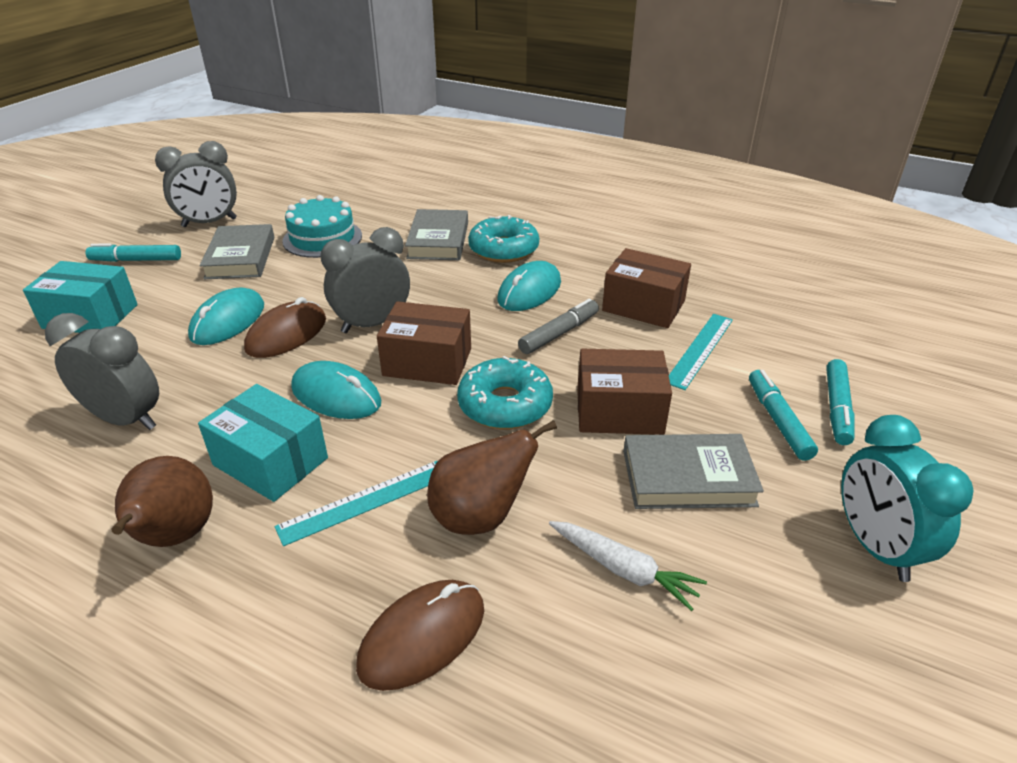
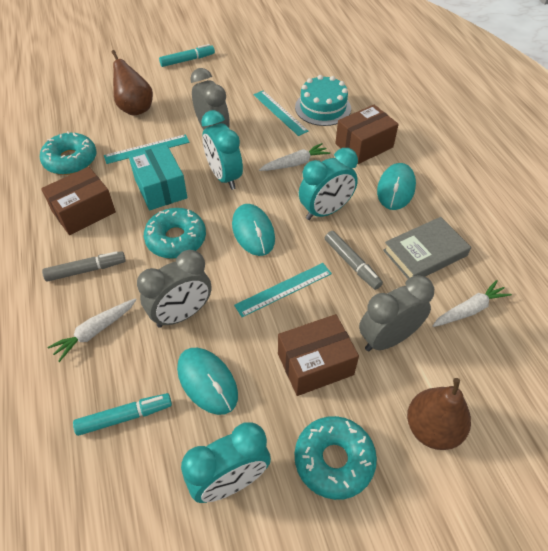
brown mouse: [244,297,326,358] [356,580,484,691] = 2 -> none = 0
grey book: [200,224,274,279] [405,209,468,260] [623,434,764,509] = 3 -> [383,217,471,279] = 1
grey marker: [518,299,599,354] = 1 -> [42,251,126,282] [325,231,383,290] = 2
turquoise box: [23,261,138,333] [198,384,328,502] = 2 -> [129,145,187,210] = 1
turquoise clock: [841,415,973,582] = 1 -> [181,423,271,503] [201,110,243,190] [299,148,358,220] = 3
turquoise donut: [457,356,553,429] [468,215,539,263] = 2 -> [40,131,97,175] [144,208,206,259] [295,416,377,500] = 3
turquoise marker: [85,243,181,262] [749,370,818,461] [826,359,855,445] = 3 -> [73,393,172,436] [159,44,215,67] = 2
turquoise ruler: [275,461,437,546] [669,314,733,390] = 2 -> [104,134,190,164] [234,263,332,317] [253,90,309,136] = 3
white carrot: [549,521,707,611] = 1 -> [48,298,137,362] [259,143,330,171] [432,280,512,327] = 3

